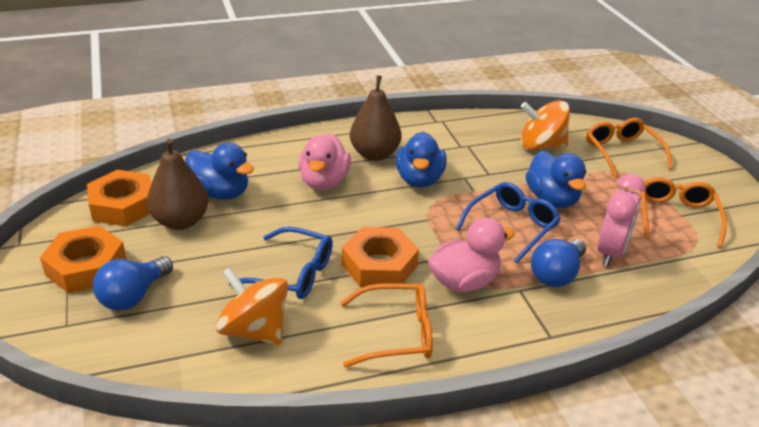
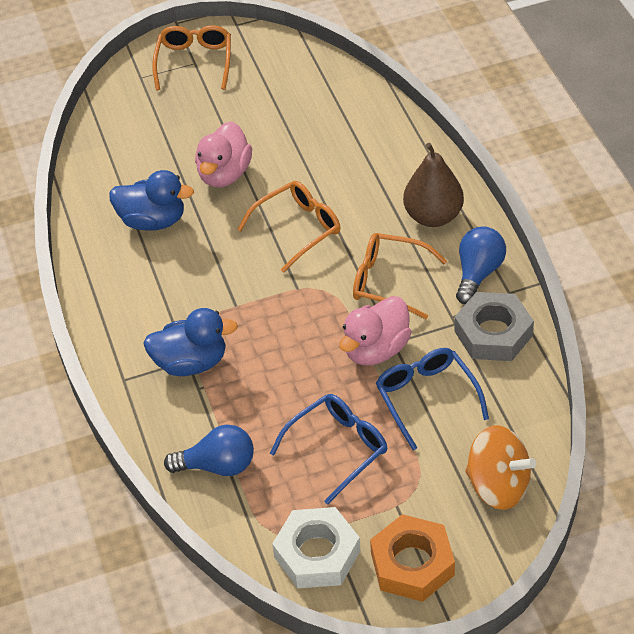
blue duck: [185,142,254,200] [396,132,447,188] [526,151,586,208] = 3 -> [109,170,194,231] [143,308,238,376] = 2
brown pear: [147,139,208,230] [350,75,402,161] = 2 -> [403,143,464,227] = 1
grey nut: none = 0 -> [454,292,534,361] = 1
orange nut: [40,226,126,293] [87,170,152,226] [342,227,419,287] = 3 -> [370,514,455,602] = 1
orange spinning top: [216,267,288,345] [521,100,570,150] = 2 -> [465,425,536,510] = 1
pink clock: [597,174,646,267] = 1 -> none = 0
white nut: none = 0 -> [272,507,360,588] = 1

